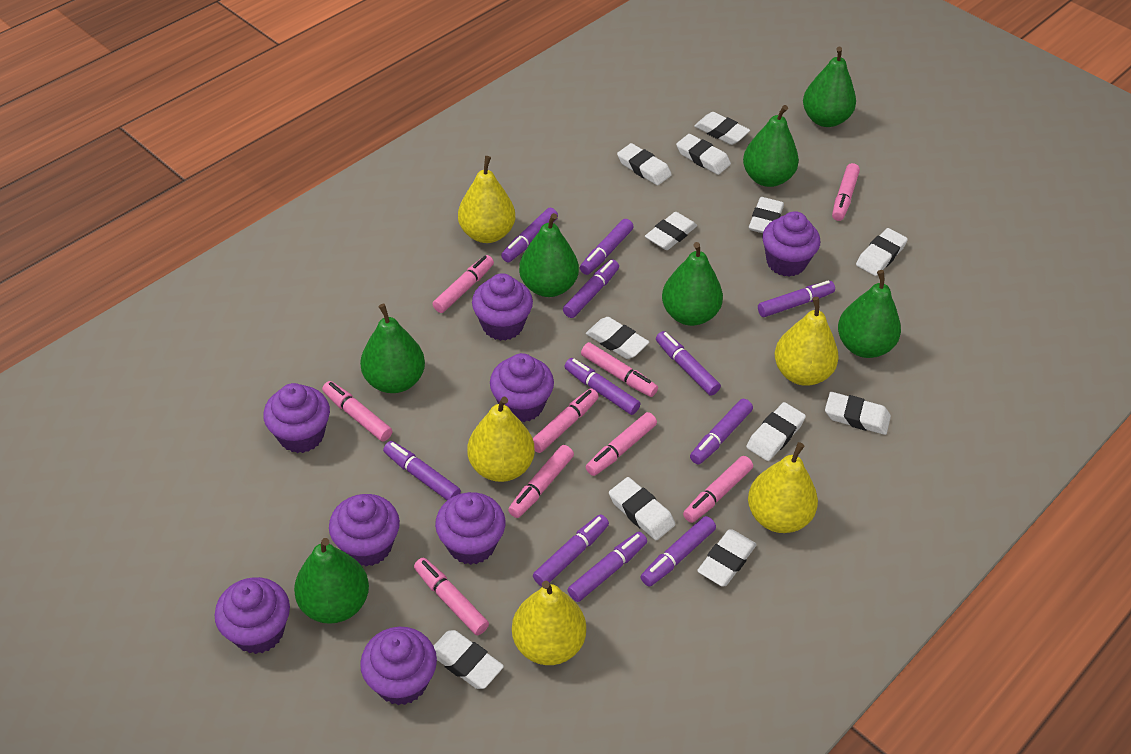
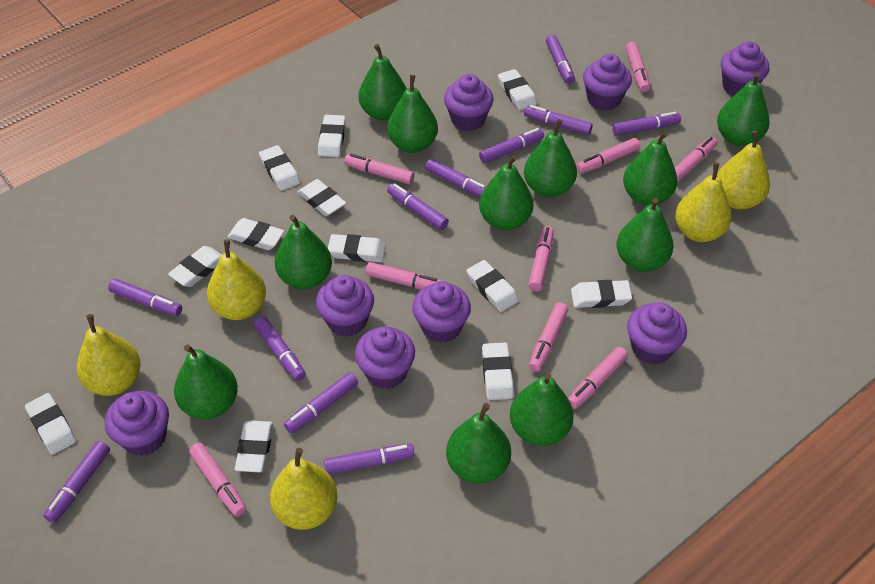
green pear: [294,538,369,624] [360,304,425,393] [519,213,579,297] [662,242,723,326] [743,105,799,187] [803,47,856,127] [838,270,901,358] = 7 -> [174,344,238,419] [275,215,332,289] [358,44,407,120] [387,75,438,153] [446,403,511,484] [479,155,533,230] [510,372,574,446] [524,119,577,197] [616,198,673,272] [623,131,677,206] [717,72,770,146] = 11

